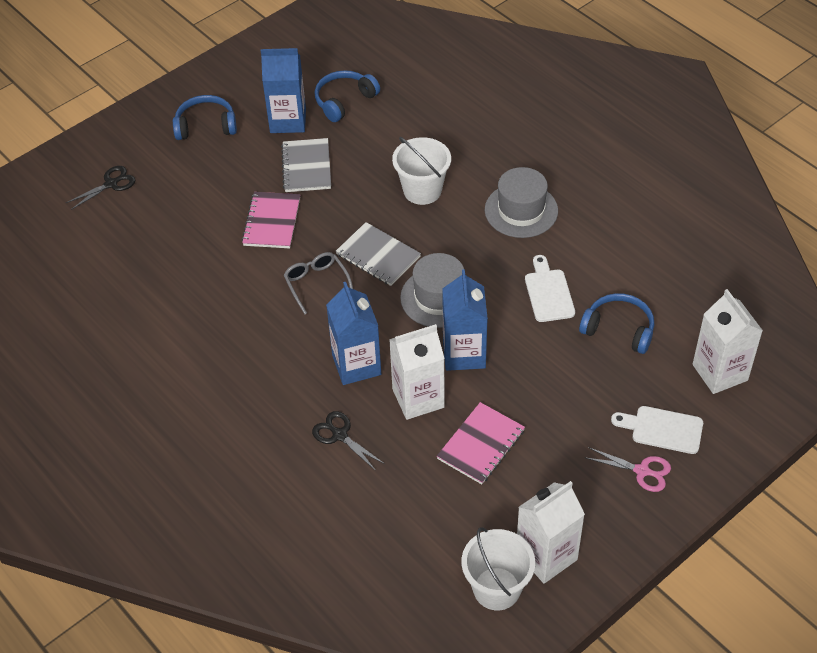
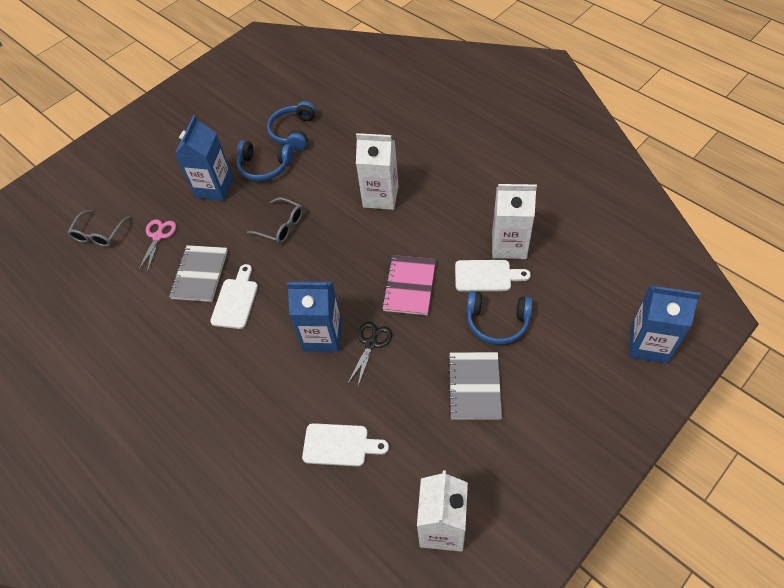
black scissors: [66,166,136,210] [312,411,385,471] = 2 -> [348,322,392,386] = 1
grey glasses: [284,252,353,314] = 1 -> [67,210,130,247] [247,197,303,244] = 2
grey hat: [400,253,464,328] [485,167,558,238] = 2 -> none = 0
pink notebook: [242,192,300,248] [437,402,525,484] = 2 -> [382,255,436,315] = 1
white bucket: [392,137,451,205] [462,527,535,610] = 2 -> none = 0
white cutting board: [525,255,575,322] [611,406,703,454] = 2 -> [210,264,258,329] [302,423,389,466] [455,260,531,291] = 3

